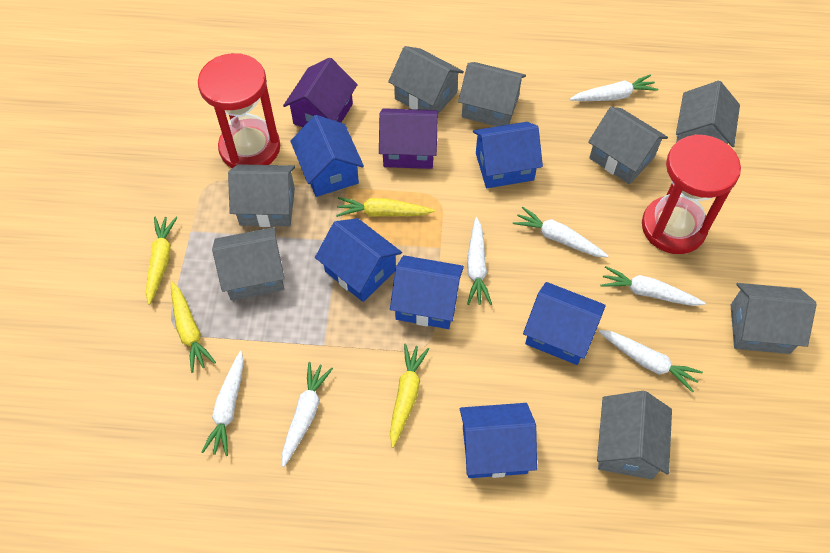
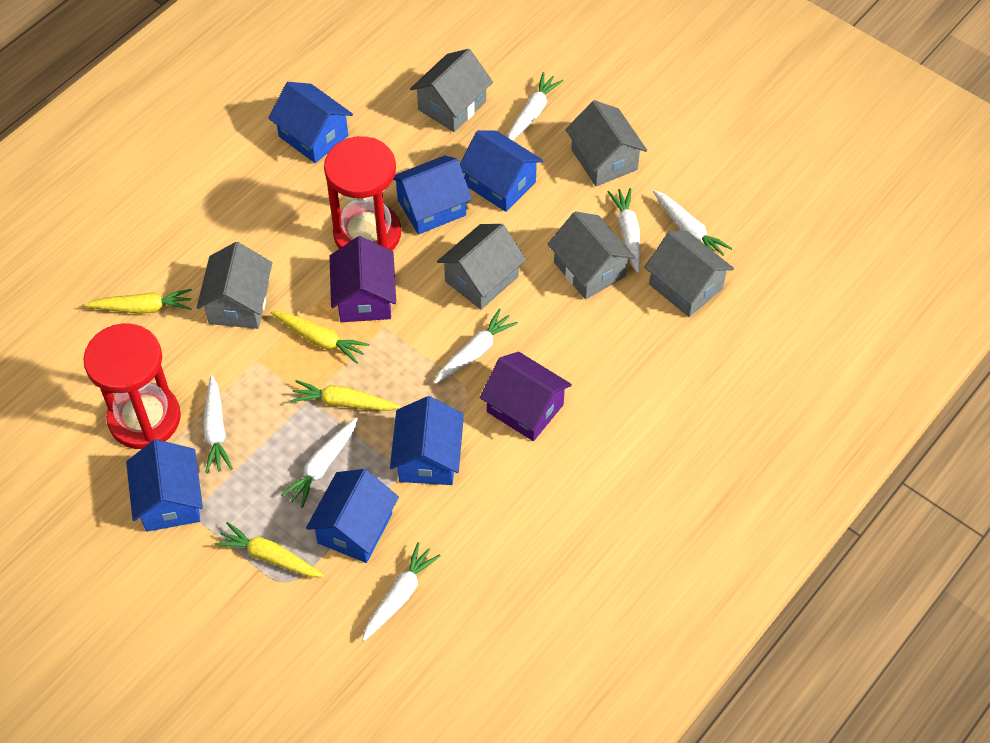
grey house: [212,227,285,301] [228,164,295,227] [388,46,464,114] [458,62,526,126] [588,107,668,184] [597,391,672,479] [676,81,740,147] [731,283,817,354] = 8 -> [197,242,272,329] [410,49,493,132] [437,224,526,310] [548,211,635,299] [565,100,647,186] [644,231,734,317] = 6

